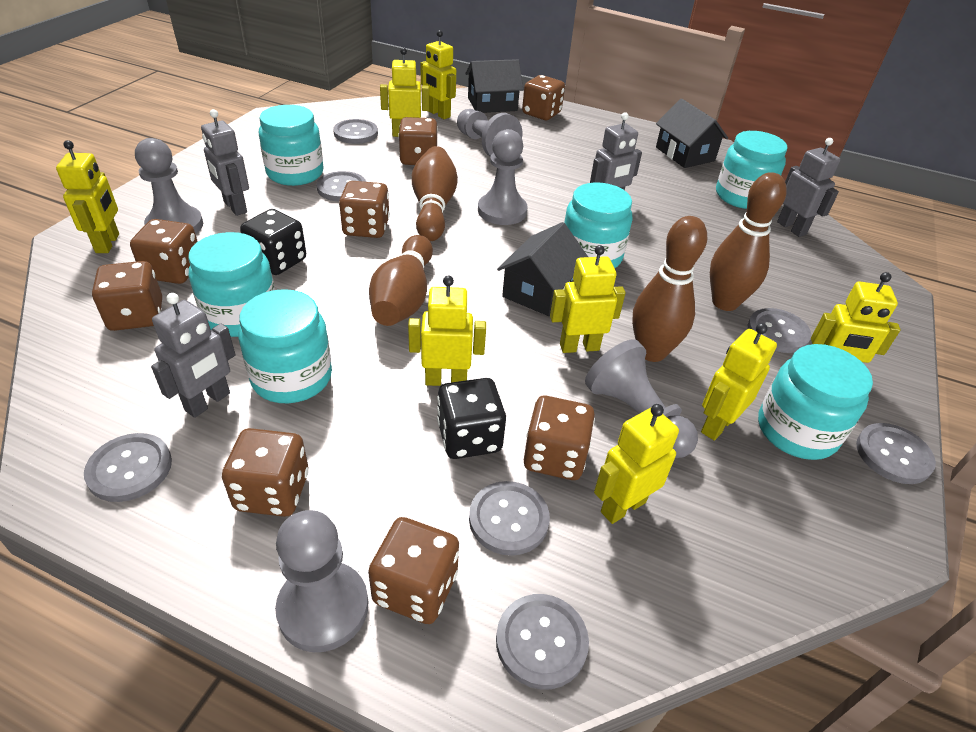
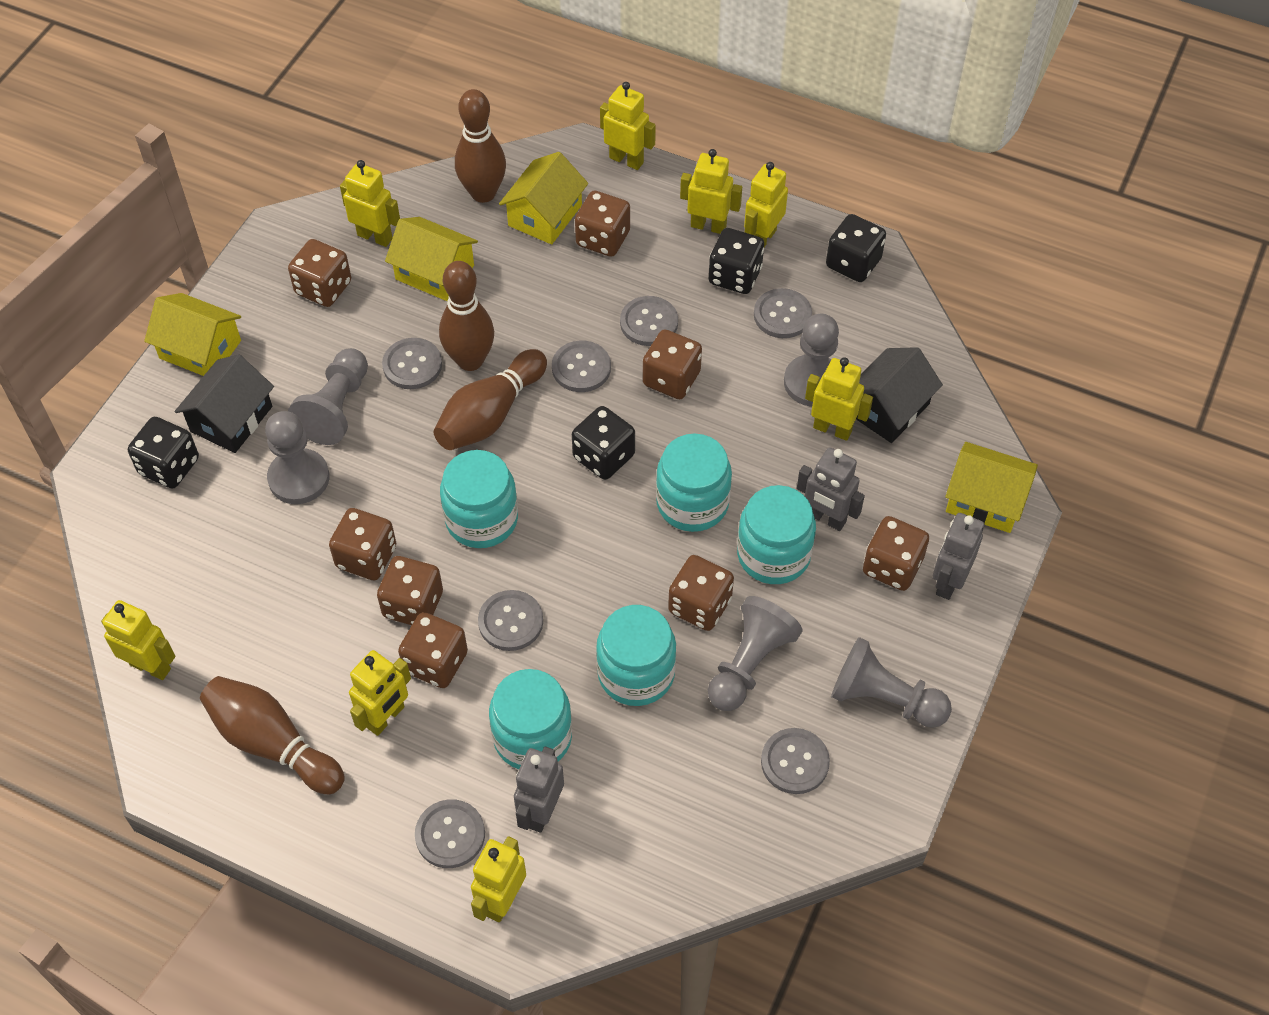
black dice: [240,209,306,275] [437,378,506,459] = 2 -> [128,417,199,489] [572,406,635,480] [709,228,764,294] [826,214,886,282] = 4
black house: [465,59,523,113] [497,222,588,316] [656,98,728,168] = 3 -> [174,354,274,453] [856,347,943,443] = 2
grey robot: [151,293,236,418] [201,109,249,216] [590,112,642,190] [777,138,840,237] = 4 -> [514,747,564,833] [797,447,865,531] [933,513,984,600] = 3
turquoise jar: [188,232,275,337] [238,289,332,403] [259,105,324,186] [564,182,632,268] [716,131,788,209] [758,344,873,460] = 6 -> [440,450,518,548] [489,669,572,769] [596,605,676,706] [656,433,732,532] [737,485,816,584] = 5
yellow house: none = 0 -> [144,293,241,376] [385,217,478,301] [499,152,588,245] [945,442,1038,533] = 4

